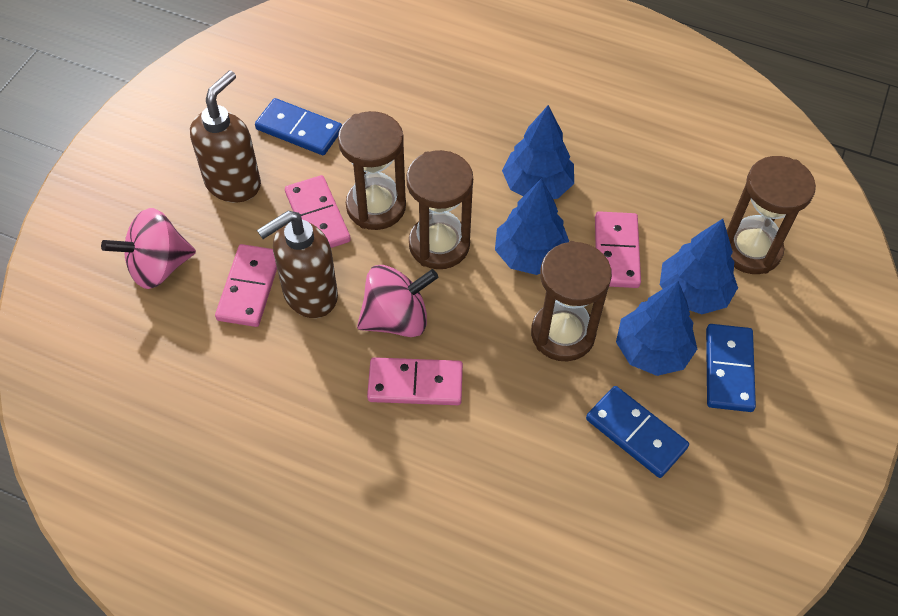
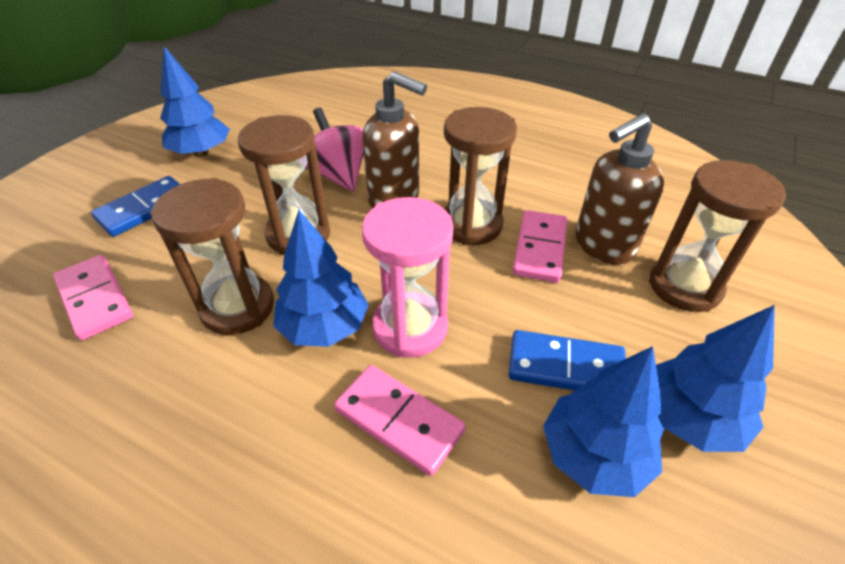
blue domino: [255,98,342,155] [586,386,689,478] [706,324,756,412] = 3 -> [91,176,180,237] [509,330,626,391] = 2
pink domino: [215,244,277,327] [285,175,351,248] [367,357,463,405] [595,211,641,288] = 4 -> [53,255,133,340] [334,365,466,476] [512,210,567,283] = 3
pink hourglass: none = 0 -> [362,197,454,358] = 1
pink spinning top: [101,208,196,289] [357,265,438,337] = 2 -> [305,108,364,192] = 1

